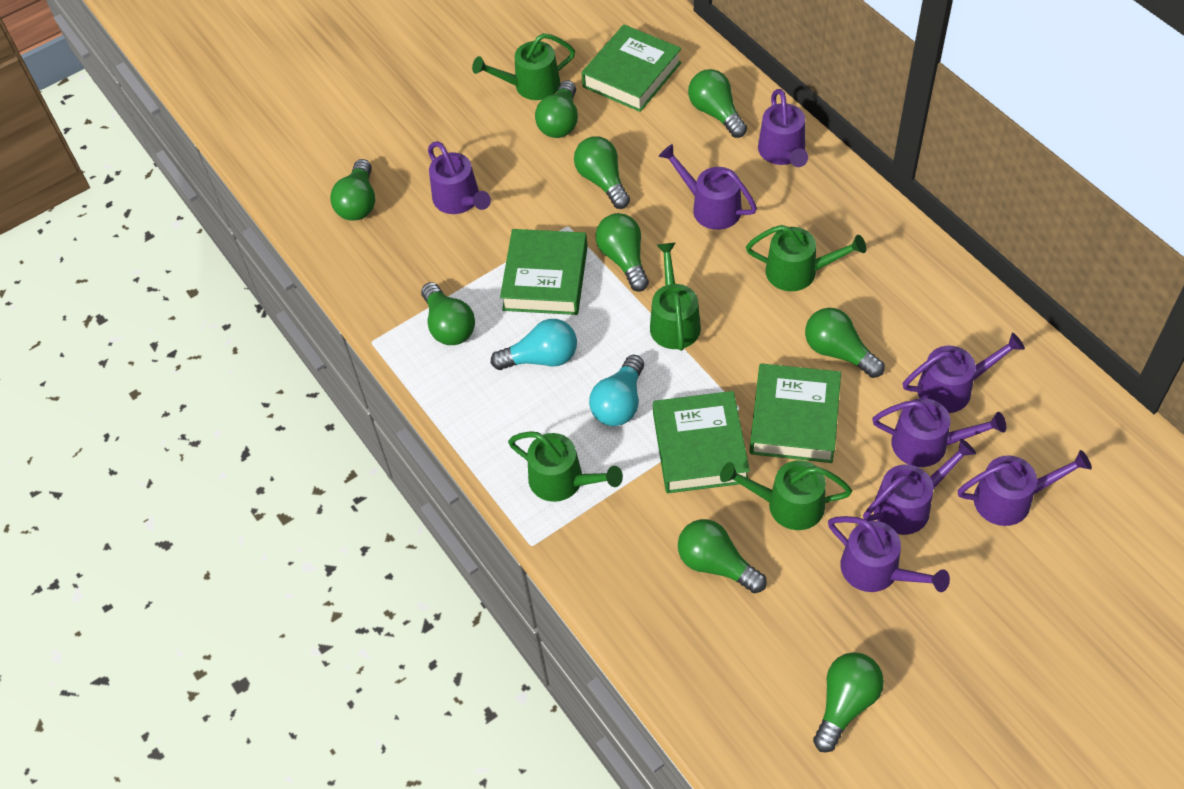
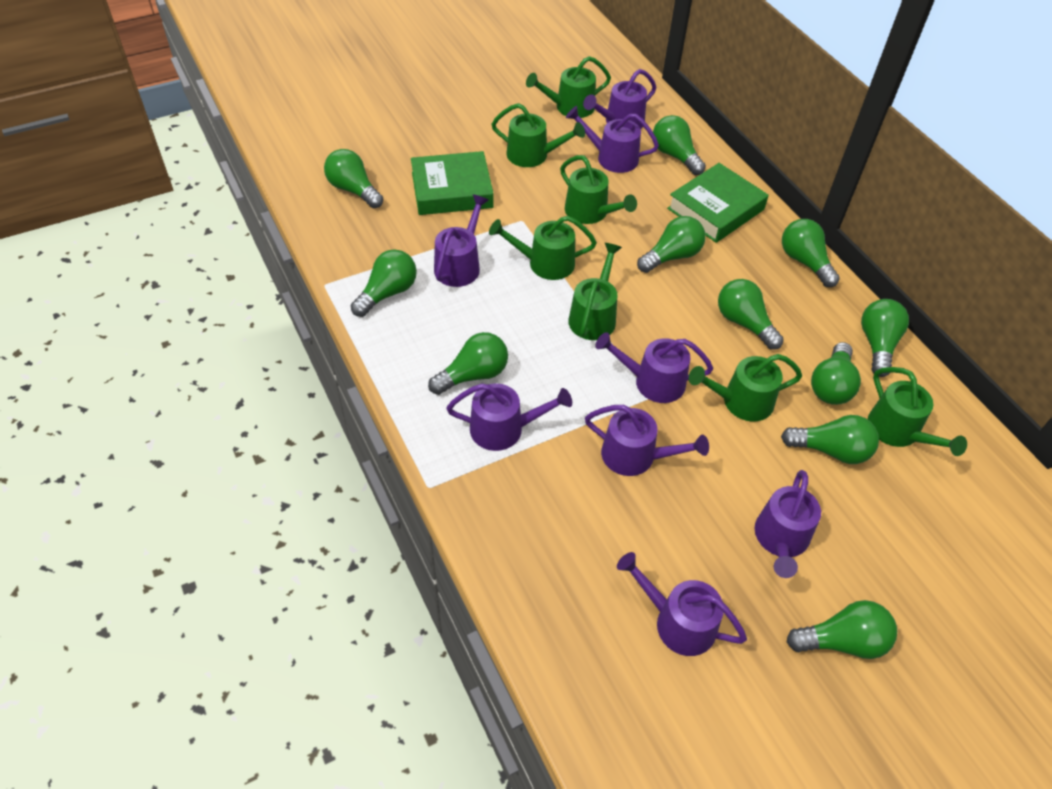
green book: [500,229,588,315] [582,25,681,112] [653,391,750,493] [750,363,841,463] = 4 -> [411,151,493,215] [667,163,769,243] = 2
green light bulb: [330,159,375,221] [421,282,475,345] [535,80,578,138] [574,136,630,209] [595,213,649,292] [678,519,767,593] [688,69,747,138] [805,308,885,378] [813,652,884,752] = 9 -> [324,149,383,209] [351,249,417,317] [428,332,508,395] [637,216,706,273] [653,115,706,175] [718,279,784,350] [781,415,879,464] [782,219,840,287] [787,600,897,659] [811,342,861,405] [861,299,909,377] = 11
green watering can: [472,33,575,100] [508,431,623,502] [650,243,701,351] [720,460,852,530] [746,225,866,291] = 5 -> [489,216,597,280] [491,103,585,167] [526,56,611,118] [560,155,637,224] [568,243,622,340] [689,354,802,421] [868,367,967,456] = 7
turquoise light bulb: [491,319,577,370] [589,355,644,426] = 2 -> none = 0

